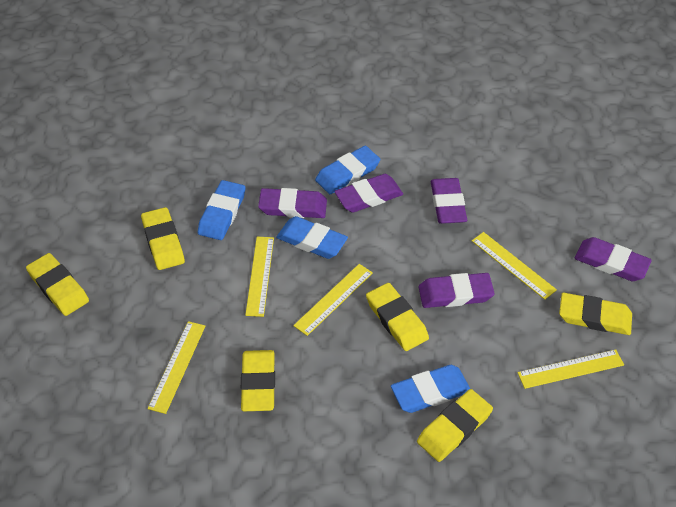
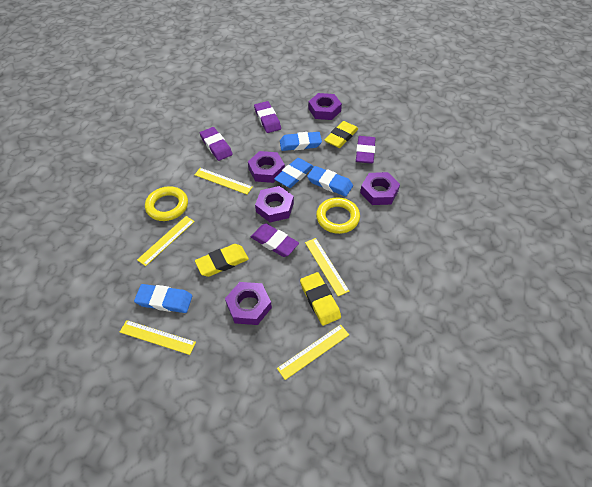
purple eraser: [258,188,327,218] [334,174,403,213] [418,273,495,308] [431,178,467,224] [575,237,652,281] = 5 -> [200,127,233,161] [251,224,299,257] [254,101,281,133] [356,136,376,164] = 4
purple nut: none = 0 -> [225,282,272,325] [248,151,285,183] [255,186,294,222] [308,93,342,120] [360,172,400,205] = 5
yellow eraser: [26,253,89,316] [141,207,185,270] [241,350,275,411] [366,283,429,351] [417,389,493,462] [559,292,632,335] = 6 -> [195,244,249,277] [300,272,341,326] [324,121,358,148] = 3
yellow ring: none = 0 -> [145,186,188,221] [316,197,360,234] = 2

